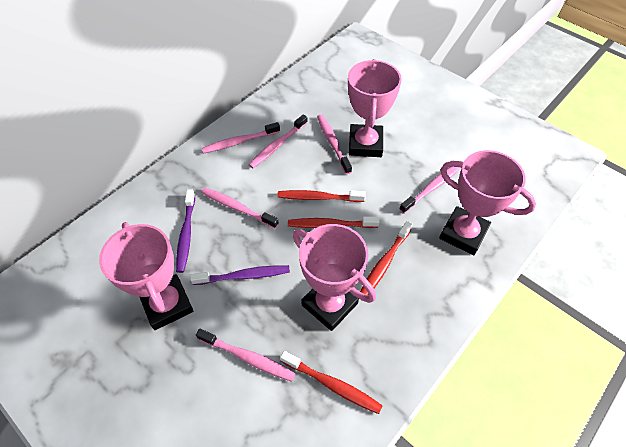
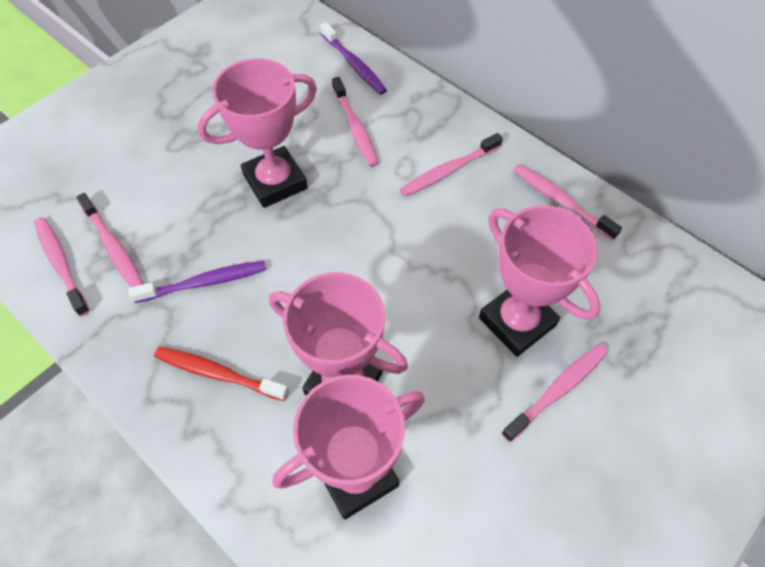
red toothbrush: [277,190,366,202] [280,351,383,414] [288,217,380,228] [360,221,413,295] = 4 -> [154,347,289,401] = 1

